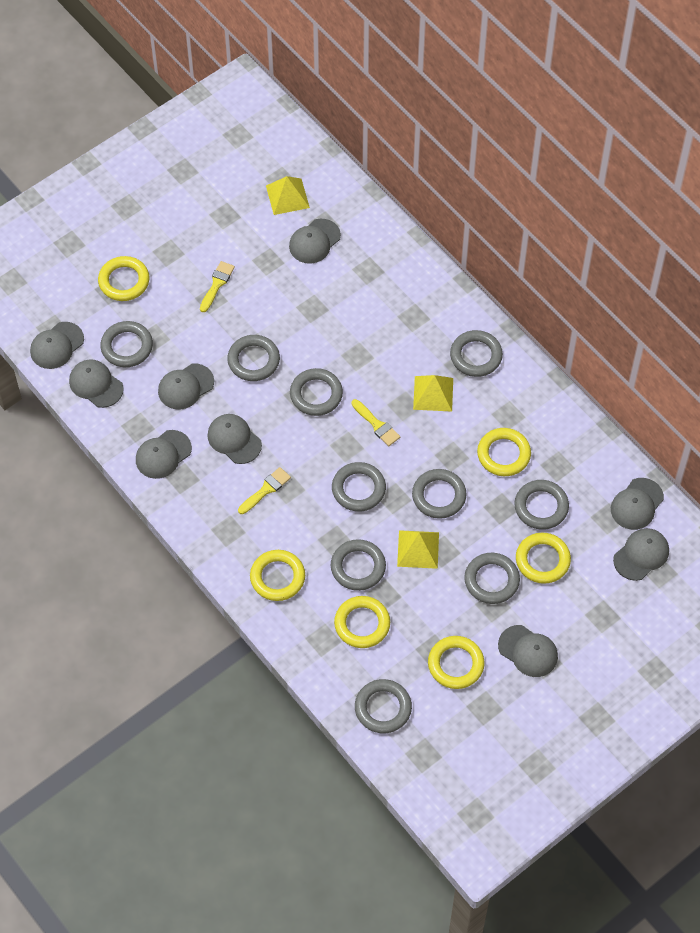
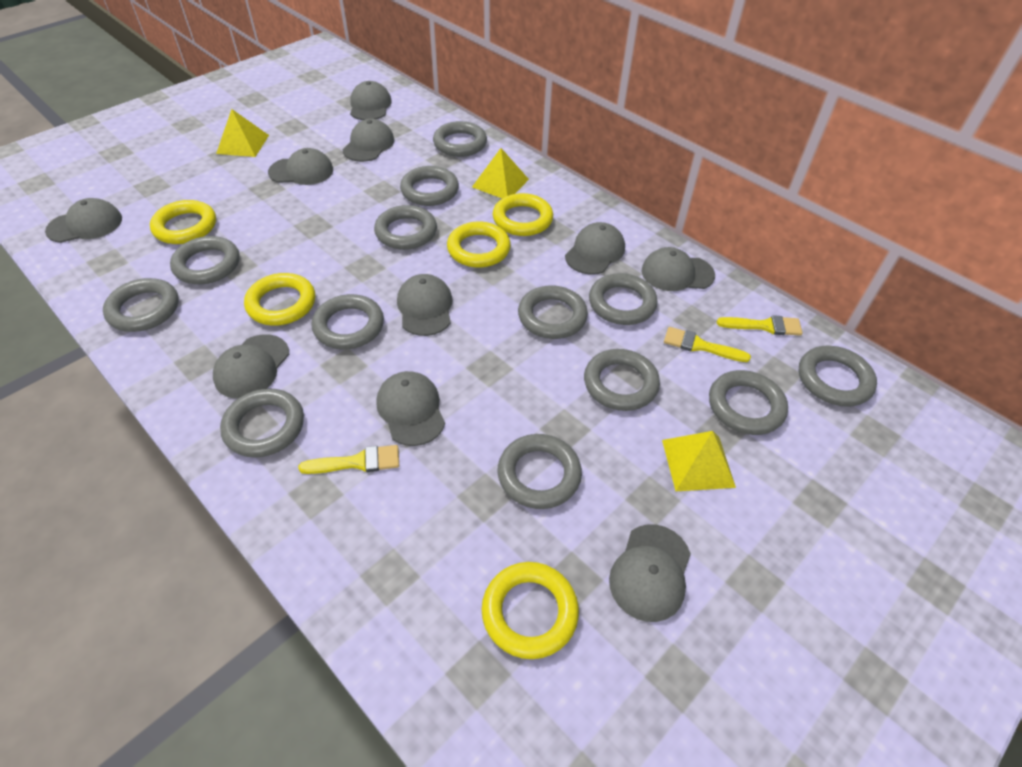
grey cap: [30,322,84,369] [69,359,124,408] [136,430,192,479] [158,364,214,409] [207,414,262,464] [289,219,341,264] [498,625,558,677] [611,478,664,530] [613,528,669,581] = 9 -> [45,198,122,243] [213,334,289,399] [268,148,333,185] [343,119,394,162] [350,81,392,120] [376,371,445,446] [397,274,453,336] [565,222,625,275] [609,524,691,622] [642,247,715,291] = 10
grey ring: [100,321,153,367] [227,335,280,381] [290,368,343,416] [331,539,386,591] [332,462,386,511] [355,679,412,733] [412,469,467,519] [450,330,503,377] [464,553,520,604] [515,480,569,530] = 10 -> [103,278,179,332] [170,236,240,284] [220,388,304,458] [312,294,384,349] [374,205,437,250] [400,166,459,206] [433,121,487,157] [497,434,582,509] [518,285,588,339] [584,349,660,411] [589,273,658,325] [709,370,788,435] [799,346,877,407] = 13
yellow ring: [98,256,149,301] [250,550,305,601] [334,596,390,648] [428,636,485,689] [477,428,531,476] [516,533,571,584] = 6 -> [150,200,216,244] [244,273,315,326] [447,222,511,268] [482,562,579,659] [493,193,553,236] = 5

